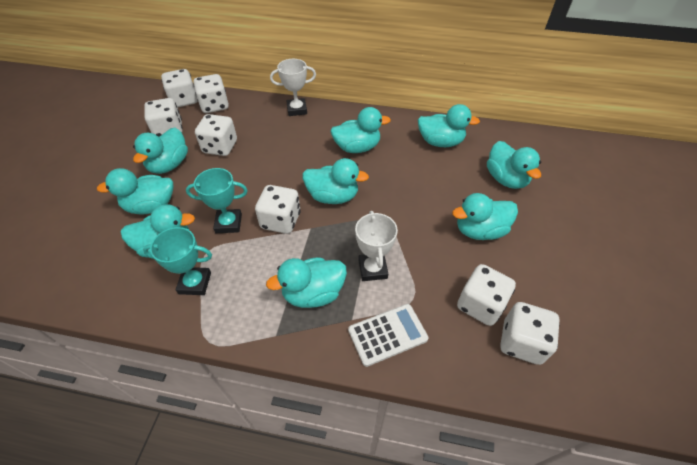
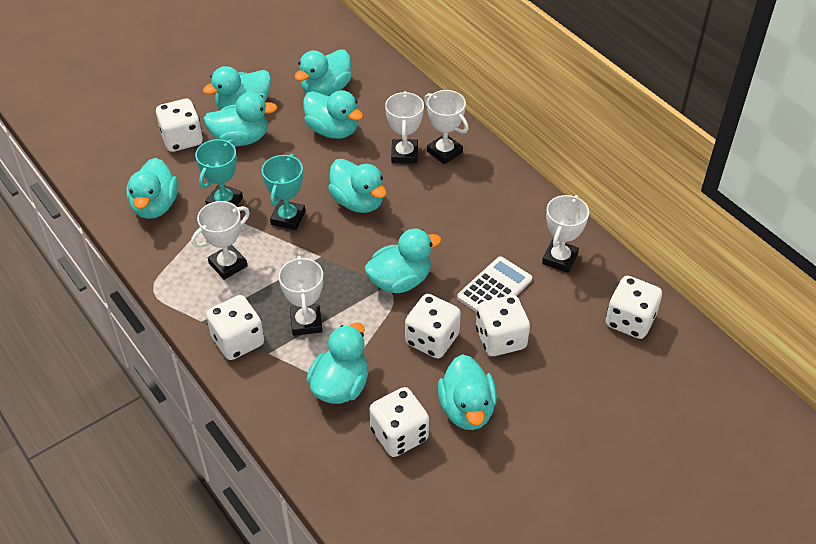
white dice: [144,98,183,137] [161,69,198,108] [193,74,229,113] [195,114,237,156] [255,185,301,234] [457,264,516,326] [500,302,560,365] = 7 -> [156,98,203,152] [206,295,264,360] [369,387,429,457] [405,294,461,358] [476,295,530,356] [606,276,662,339] = 6
white trophy: [270,59,316,116] [355,211,398,281] = 2 -> [191,201,250,280] [278,256,323,336] [385,91,424,164] [424,90,469,164] [542,195,589,273] = 5

